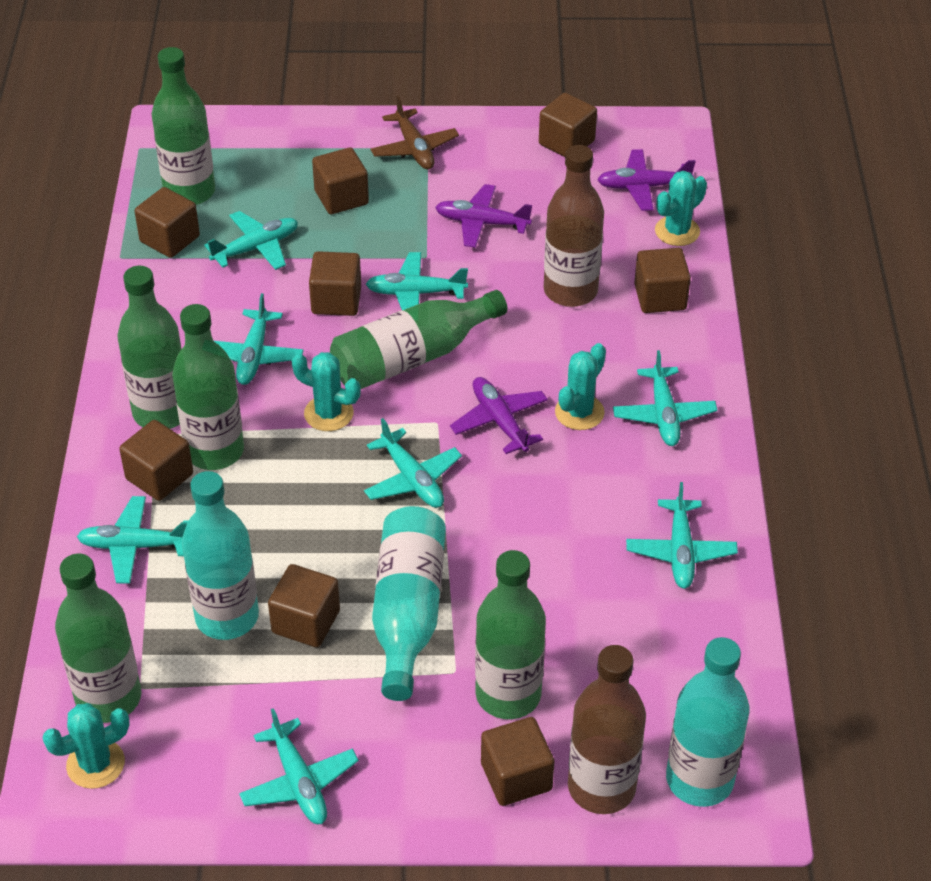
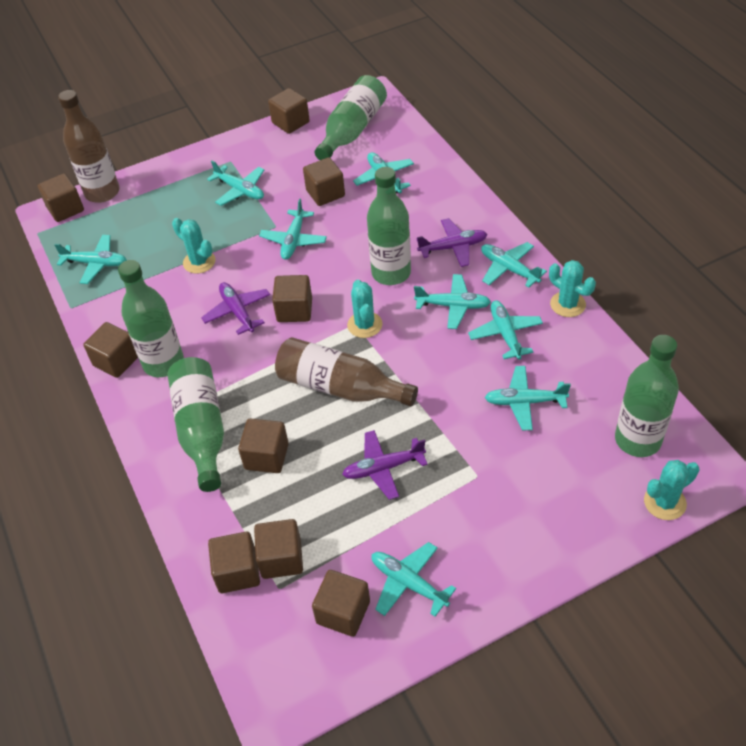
brown cube: [119,420,193,501] [135,187,200,258] [268,564,340,647] [309,251,361,316] [312,147,369,214] [481,717,554,806] [539,93,597,157] [634,248,691,313] = 8 -> [38,173,84,222] [83,322,138,378] [208,532,260,593] [238,418,289,473] [254,519,303,579] [268,88,310,134] [272,275,312,322] [303,157,345,206] [312,570,370,637] = 9
brown plane: [371,95,459,170] = 1 -> none = 0
green bottle: [55,554,142,723] [117,266,182,429] [151,47,215,205] [172,304,244,470] [330,290,507,389] [475,550,546,719] = 6 -> [118,260,184,377] [168,357,224,492] [315,75,387,160] [367,167,411,285] [615,335,679,457] = 5
turquoise bottle: [182,471,259,640] [372,506,446,701] [666,637,749,807] = 3 -> none = 0
turquoise plane: [77,496,189,584] [204,211,298,270] [214,293,304,385] [239,708,359,824] [364,418,462,508] [366,252,468,310] [613,350,717,446] [626,482,738,589] = 8 -> [54,235,127,284] [207,160,264,206] [259,199,327,260] [353,152,414,193] [372,542,456,617] [414,274,491,329] [468,300,543,360] [481,242,547,287] [484,366,571,430] = 9

